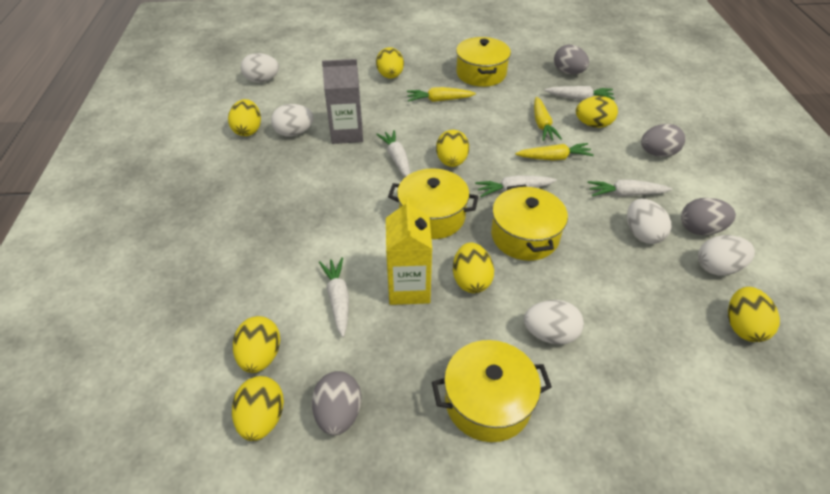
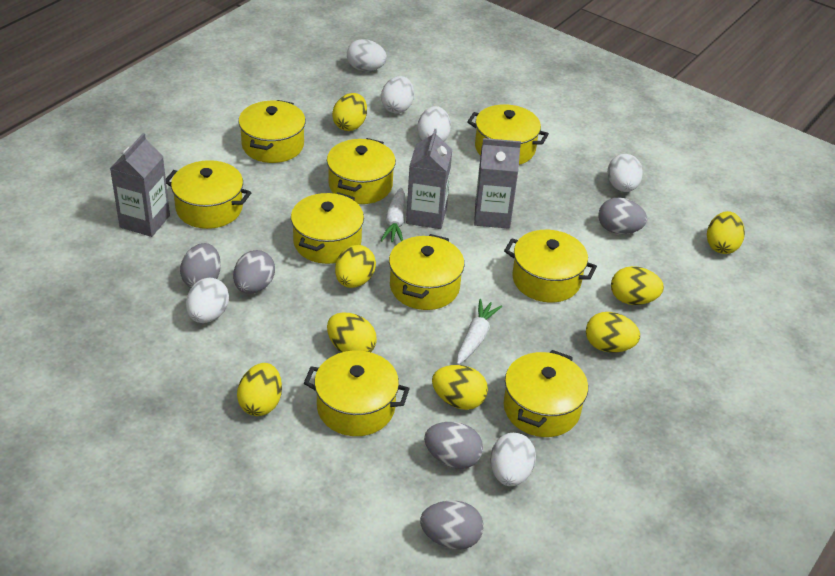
grey carton: [322,59,363,144] = 1 -> [110,133,170,237] [406,129,452,229] [474,138,521,229] = 3
grey egg: [312,371,361,436] [554,45,589,75] [641,124,685,157] [681,198,736,235] = 4 -> [180,243,221,288] [233,250,275,294] [420,501,484,550] [424,422,483,469] [598,198,647,234] = 5
white carrot: [319,257,349,337] [376,130,410,177] [475,175,557,197] [544,86,615,100] [588,180,672,197] = 5 -> [381,187,405,242] [457,299,502,365] = 2
white egg: [241,53,279,83] [271,104,314,137] [524,300,584,345] [627,199,671,244] [698,235,755,276] = 5 -> [186,278,229,323] [347,39,387,71] [381,76,414,114] [417,106,451,141] [490,433,536,486] [607,154,643,192] = 6
yellow carrot: [407,87,476,102] [515,143,594,160] [534,97,562,141] = 3 -> none = 0
yellow carton: [386,198,432,305] = 1 -> none = 0
yellow pot: [388,168,478,239] [432,340,552,442] [456,37,511,87] [491,185,568,261] = 4 -> [166,160,252,229] [238,100,306,163] [291,192,364,264] [304,350,410,436] [327,138,396,204] [389,234,464,310] [467,104,549,165] [504,230,597,303] [504,350,588,437] = 9

